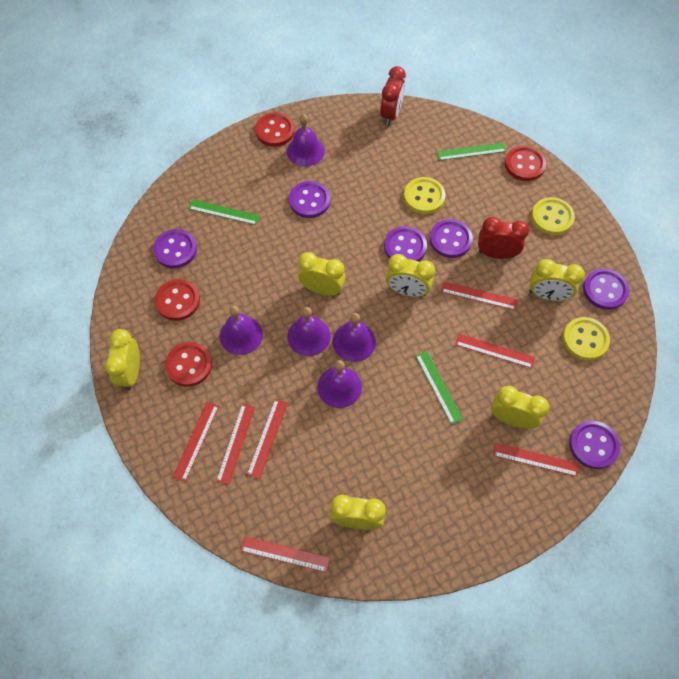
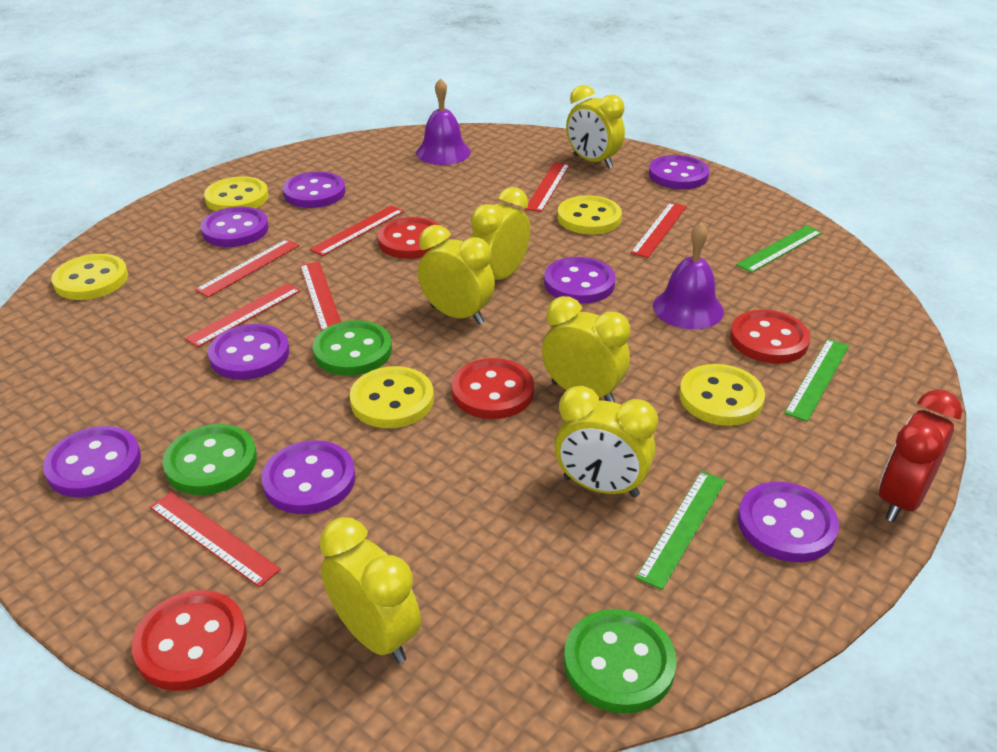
green button: none = 0 -> [163,424,257,495] [313,320,392,376] [564,609,677,714] = 3
purple bell: [220,306,263,355] [287,114,325,167] [287,307,331,356] [317,360,362,408] [332,313,376,362] = 5 -> [416,78,471,165] [653,222,724,329] = 2
purple button: [153,229,197,268] [289,181,330,218] [384,226,427,262] [430,219,473,258] [569,421,620,469] [583,269,629,310] = 6 -> [43,426,141,497] [201,207,269,247] [208,324,289,380] [261,440,356,514] [283,172,345,208] [544,257,615,304] [649,155,709,189] [738,482,839,562] = 8
red clock: [380,66,406,126] [478,217,529,259] = 2 -> [879,390,962,522] = 1
yellow button: [404,177,445,214] [531,197,575,235] [563,317,610,360] = 3 -> [52,254,128,300] [204,176,268,211] [350,366,434,428] [558,195,622,235] [679,364,765,426] = 5

